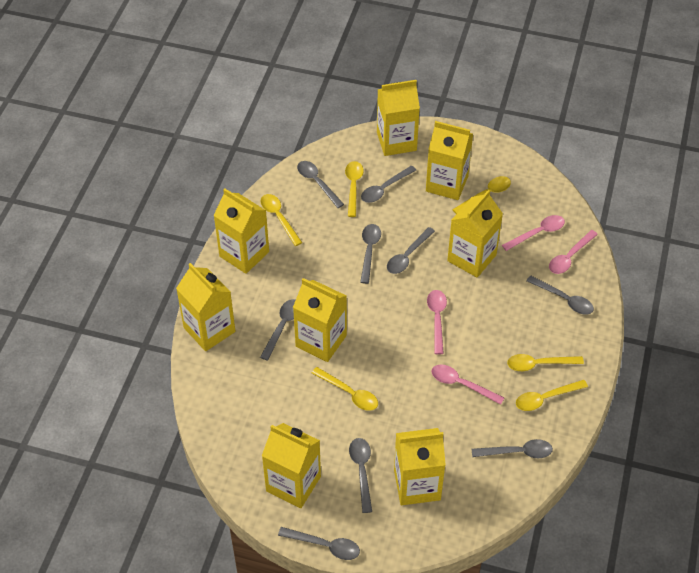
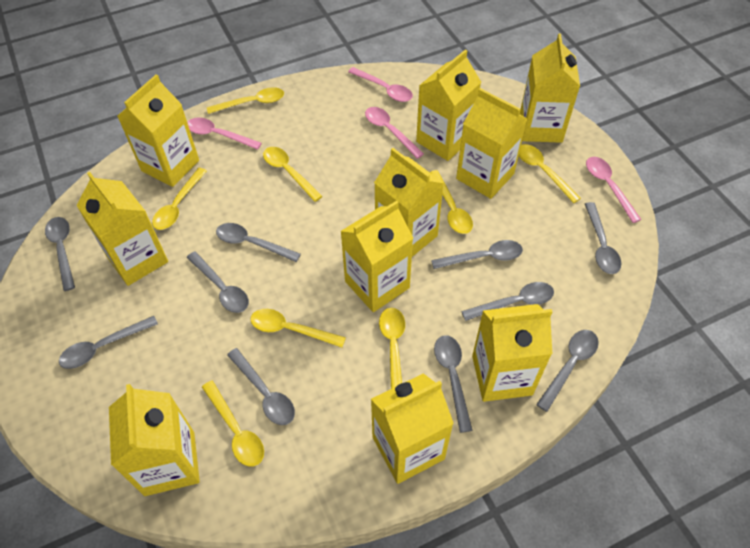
grey spoon: [260,299,295,361] [278,527,360,560] [297,161,344,208] [349,438,372,513] [360,224,381,284] [361,166,416,203] [387,227,435,274] [472,439,553,458] [526,275,594,315] = 9 -> [45,217,75,291] [59,316,158,369] [187,251,249,313] [216,223,301,262] [227,348,295,425] [431,240,523,269] [434,335,473,433] [461,282,554,321] [536,330,599,412] [585,202,622,274] = 10
yellow carton: [176,263,235,351] [214,189,269,274] [262,423,321,508] [293,278,347,362] [377,80,420,156] [394,428,446,505] [426,121,473,200] [447,190,503,278] = 8 -> [76,172,168,286] [109,384,200,496] [118,74,199,187] [340,201,413,312] [371,373,454,484] [374,148,444,257] [416,49,481,161] [456,88,528,199] [472,304,552,402] [520,33,580,143] = 10
yellow spoon: [261,194,302,246] [312,367,378,411] [345,161,364,217] [452,176,511,214] [507,354,584,371] [516,380,588,411] = 6 -> [152,168,207,230] [202,380,264,467] [207,87,284,114] [250,309,346,348] [263,147,322,202] [379,308,405,389] [430,170,473,234] [519,144,581,203] = 8

